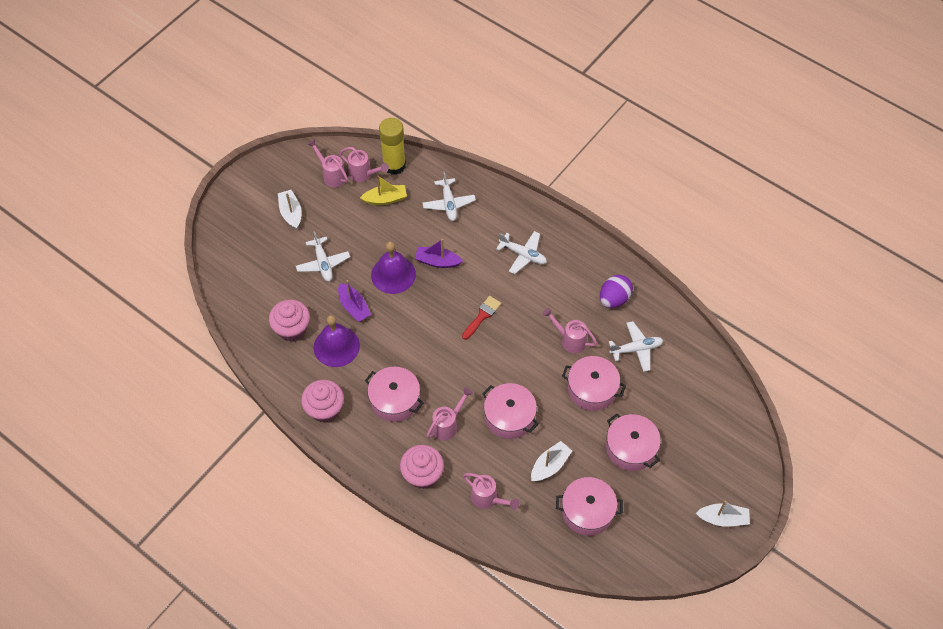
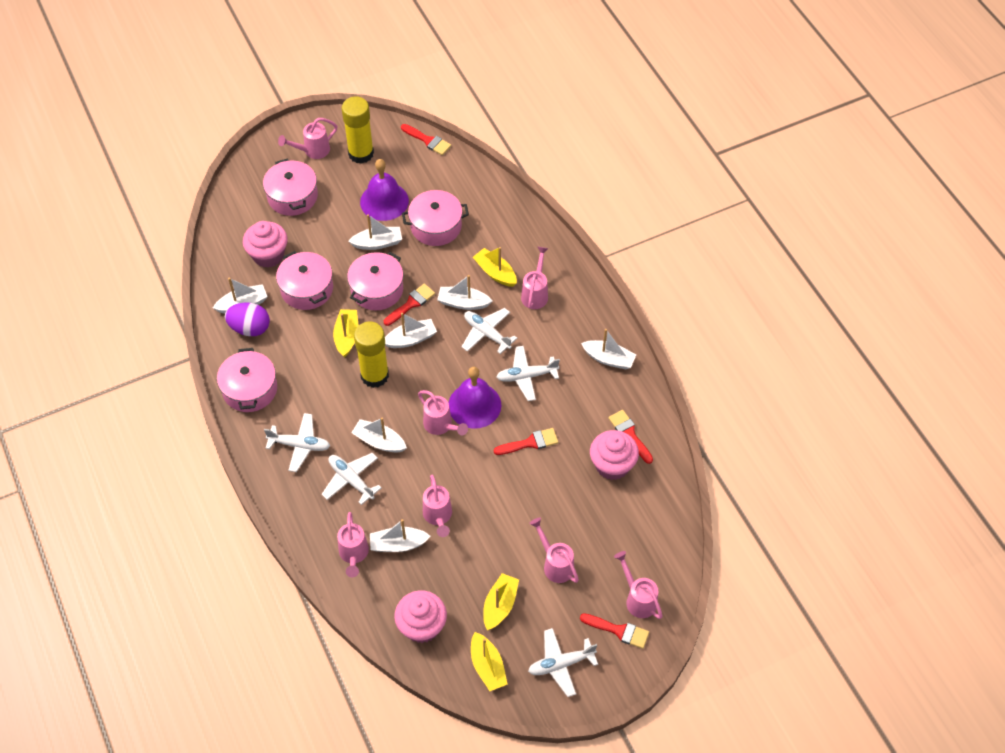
pink watering can: [307,139,348,187] [339,147,389,182] [426,387,473,440] [463,473,519,510] [542,308,597,353] = 5 -> [278,118,337,159] [337,512,369,577] [418,390,468,435] [423,475,452,537] [521,247,549,309] [529,517,579,583] [614,551,663,619] = 7
purple boat: [338,280,371,322] [415,239,463,268] = 2 -> none = 0
red brush: [462,296,501,340] = 1 -> [384,284,435,326] [401,124,451,155] [494,428,558,455] [580,613,649,649] [608,410,653,464] = 5
white boat: [278,190,302,230] [531,441,572,482] [696,500,750,527] = 3 -> [213,278,268,314] [348,214,402,250] [351,418,407,452] [370,519,431,552] [385,313,437,348] [437,275,492,310] [581,329,637,369] = 7
white plane: [296,231,350,282] [422,172,476,221] [496,231,547,274] [609,321,663,372] = 4 -> [264,413,330,472] [322,453,382,505] [462,308,517,354] [497,346,560,401] [528,628,598,697] = 5
yellow boat: [360,175,407,205] = 1 -> [333,309,359,357] [471,632,508,691] [473,247,517,287] [483,573,519,630] = 4
yellow glue stick: [379,118,406,175] = 1 -> [342,96,374,164] [354,322,389,388] = 2

